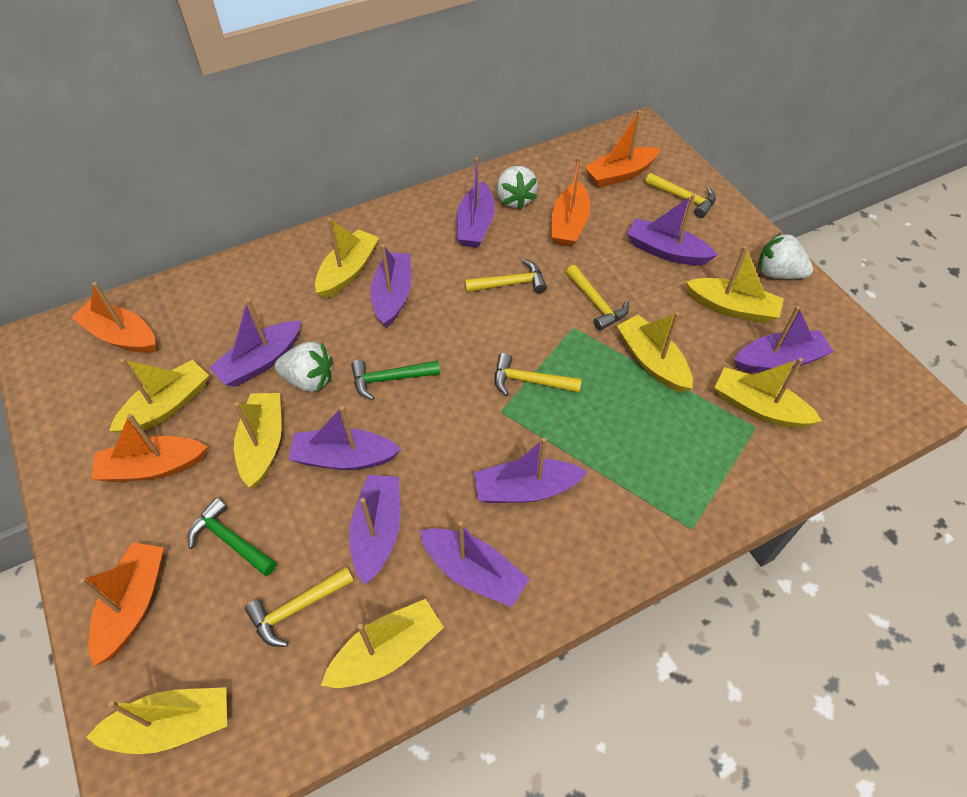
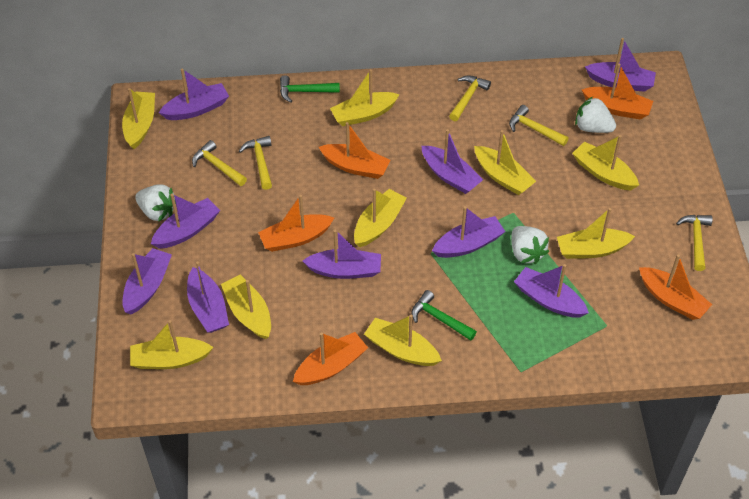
yellow boat: [86,687,227,754] [109,359,209,434] [234,393,282,487] [315,218,379,299] [321,599,444,688] [617,312,693,392] [686,246,784,323] [714,358,822,428] = 8 -> [122,88,155,149] [130,320,213,369] [221,275,271,339] [330,69,400,126] [354,188,407,247] [364,315,442,366] [474,130,536,195] [557,208,635,259] [572,135,639,190] = 9

